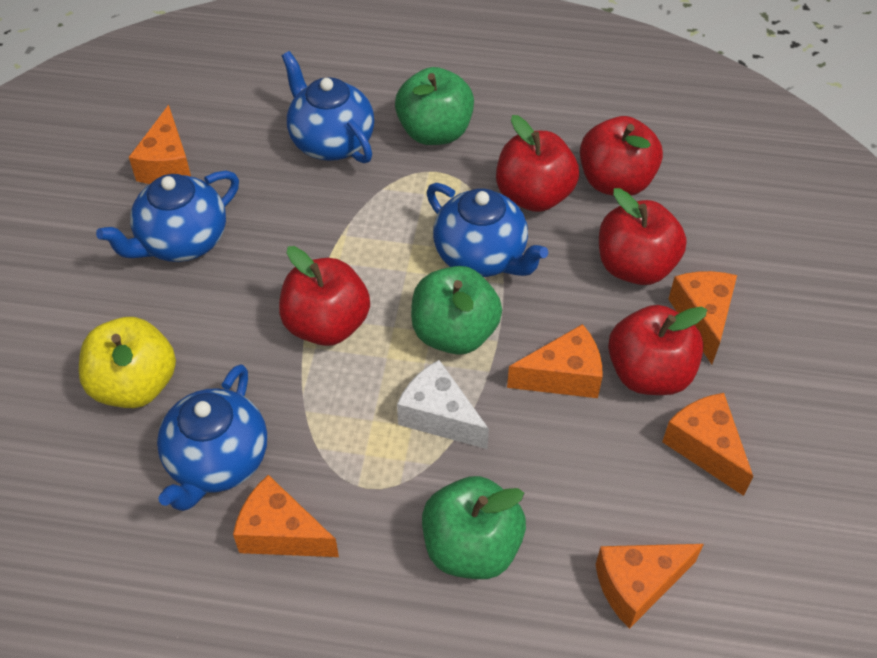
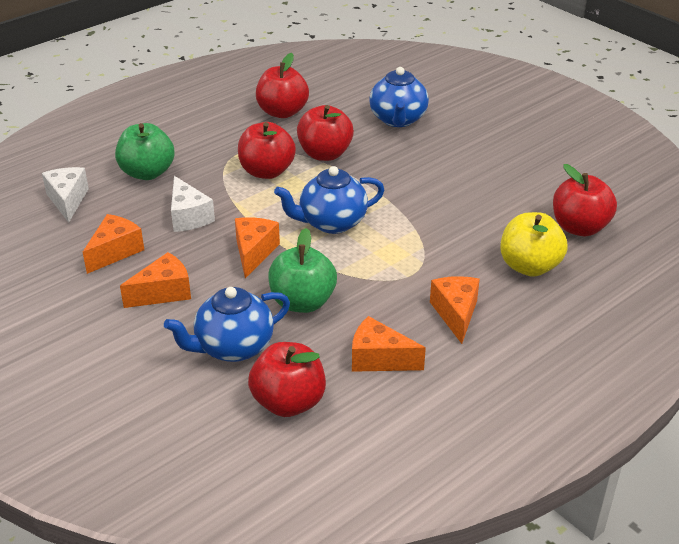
blue teapot: [96,171,239,262] [157,364,267,511] [282,51,374,163] [427,183,548,277] = 4 -> [164,287,290,362] [274,166,384,234] [369,67,429,127] = 3
green apple: [395,67,474,145] [411,266,502,355] [422,476,526,579] = 3 -> [115,123,175,180] [268,228,337,313] = 2
orange cheese: [129,105,191,184] [233,475,339,557] [507,324,603,398] [595,544,704,629] [662,393,753,496] [668,271,737,364] = 6 -> [83,214,144,274] [120,252,191,308] [235,217,280,278] [352,316,426,372] [430,276,480,344] = 5
white cheese: [397,360,489,449] = 1 -> [42,167,89,223] [171,176,215,232] = 2

